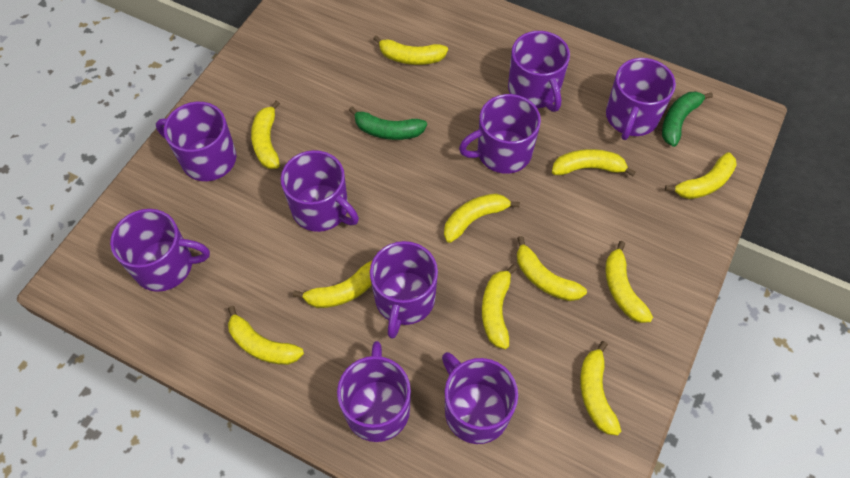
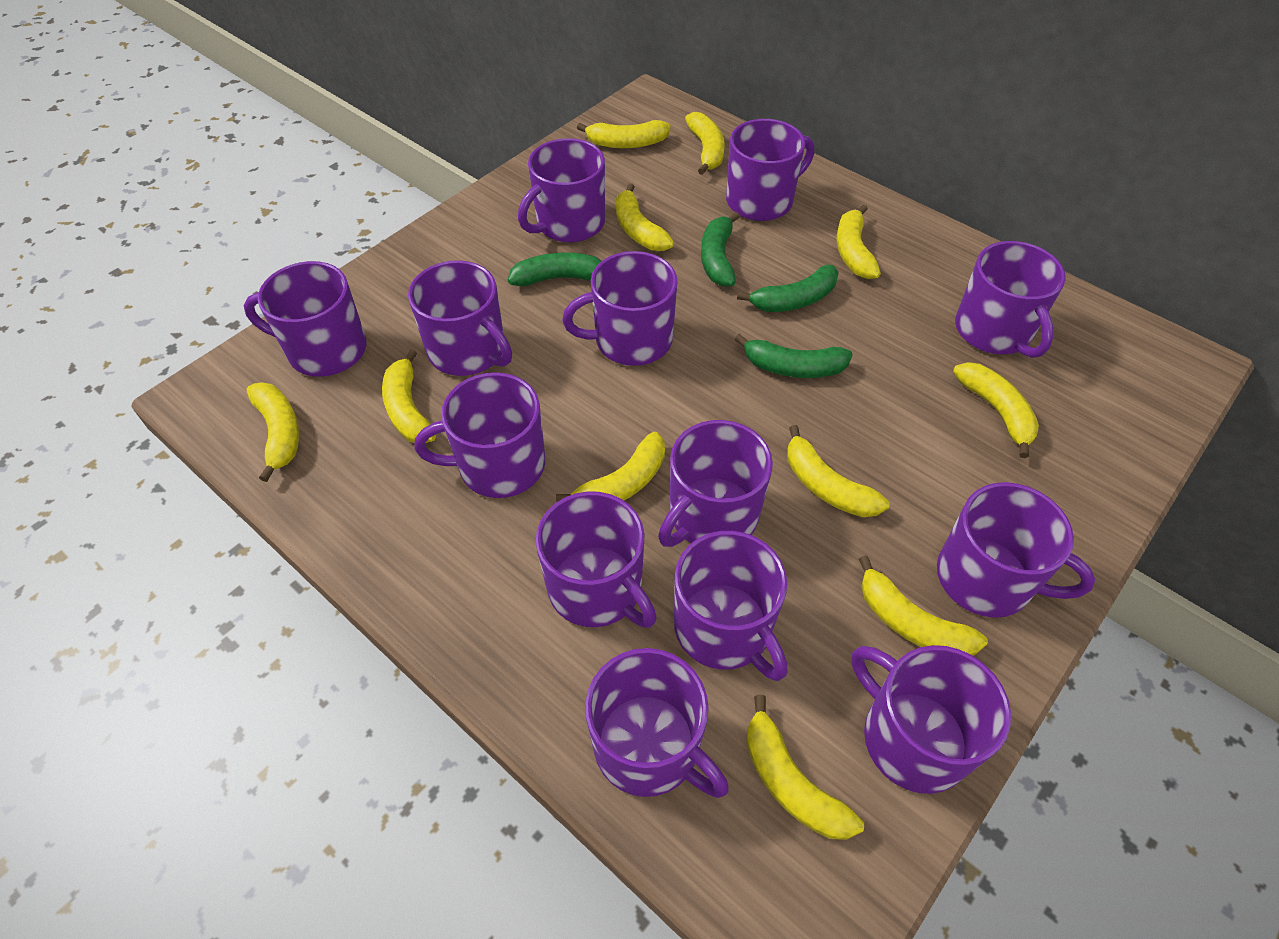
green banana: [349,107,427,140] [662,92,713,147] = 2 -> [508,252,601,286] [701,212,740,287] [735,334,853,378] [737,265,839,312] = 4
purple mug: [110,209,210,292] [156,102,237,181] [281,150,359,232] [337,341,411,442] [370,241,438,339] [442,352,518,444] [459,94,541,174] [508,31,570,112] [606,58,676,140] = 9 -> [244,261,366,377] [408,260,512,376] [415,372,545,498] [518,138,605,242] [536,491,657,628] [562,251,678,366] [585,648,729,798] [658,420,773,547] [674,531,787,681] [726,119,814,221] [851,645,1011,794] [937,482,1095,618] [955,241,1066,358] = 13

